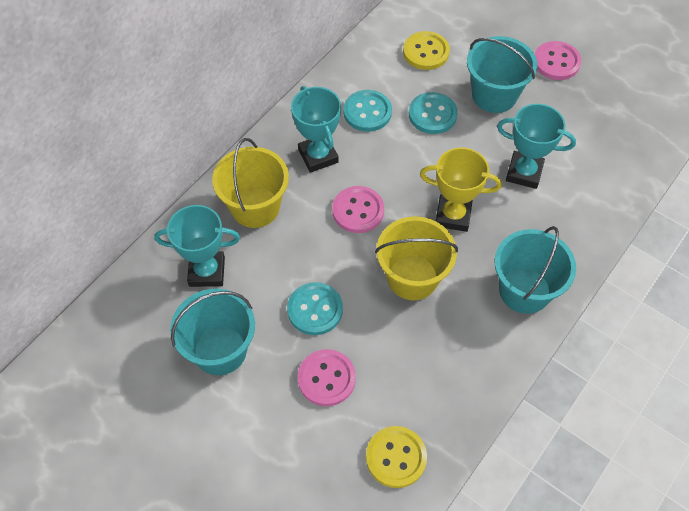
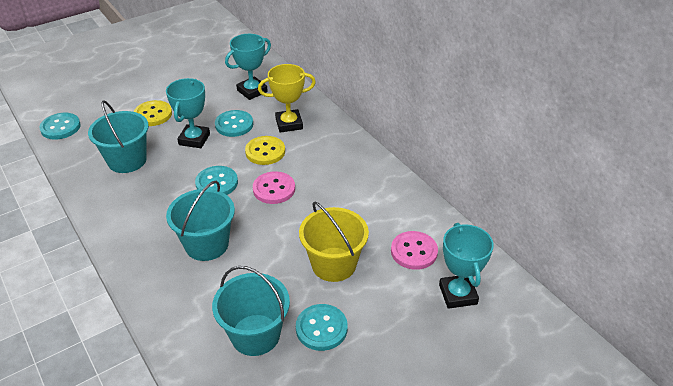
pink button: [298,349,356,406] [332,186,384,233] [534,41,581,80] = 3 -> [253,171,295,204] [391,231,438,270] = 2
turquoise button: [287,282,343,335] [343,90,392,132] [409,92,458,134] = 3 -> [39,113,81,140] [195,166,238,195] [215,110,253,137] [296,304,348,351] = 4
yellow bucket: [212,138,289,228] [375,216,458,300] = 2 -> [299,201,369,282] = 1

